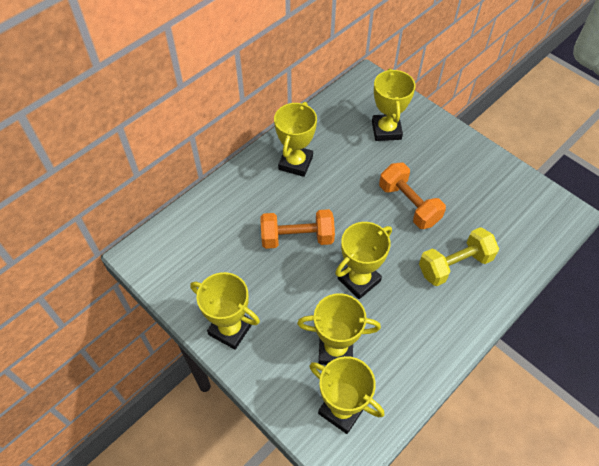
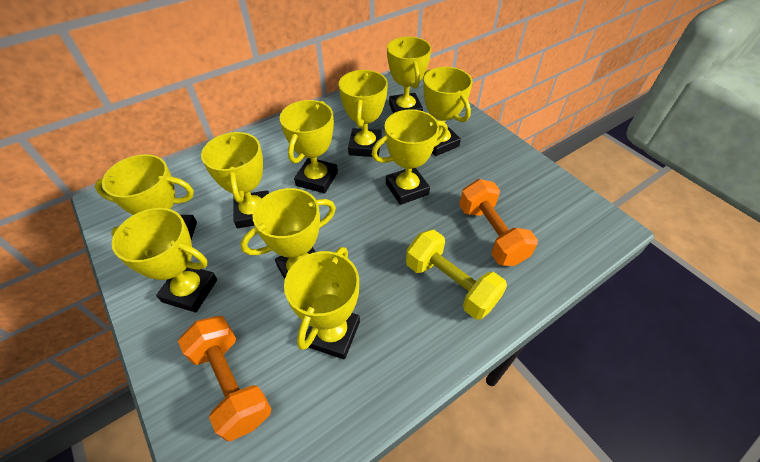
yellow trophy: [190,272,260,350] [274,102,317,177] [297,293,381,365] [309,356,384,434] [335,222,392,299] [372,68,416,141] = 6 -> [95,154,197,239] [111,208,217,313] [201,131,269,228] [240,188,336,279] [279,100,338,194] [284,247,360,360] [339,70,388,157] [372,109,448,205] [387,37,431,113] [423,67,473,156] = 10

